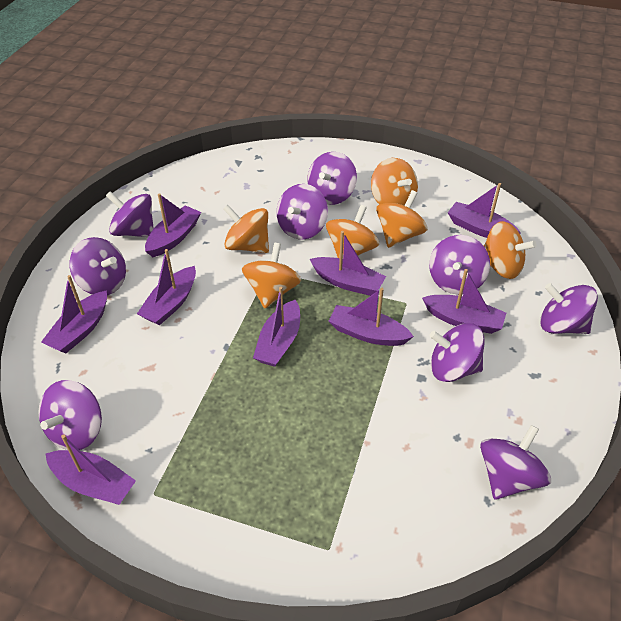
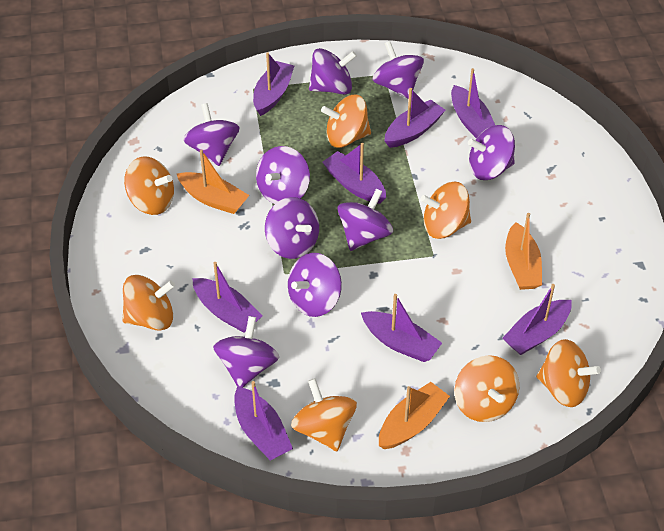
orange boat: none = 0 -> [177,149,249,214] [379,382,450,449] [505,213,542,290] = 3
orange spinning top: [223,205,269,253] [242,243,301,308] [326,205,379,258] [371,158,418,206] [376,190,428,248] [484,221,536,279] = 6 -> [122,275,175,331] [124,157,174,215] [291,378,357,451] [321,95,371,148] [420,182,471,239] [454,355,519,422] [536,339,601,407] = 7
purple boat: [41,275,107,353] [46,435,136,505] [137,249,196,325] [145,193,201,257] [253,287,300,367] [310,231,386,296] [329,288,414,346] [422,269,506,334] [448,183,521,238] = 9 -> [193,262,262,333] [234,381,293,461] [253,52,294,116] [322,143,386,204] [361,294,442,362] [385,88,445,148] [451,68,495,138] [503,284,572,355] = 8

